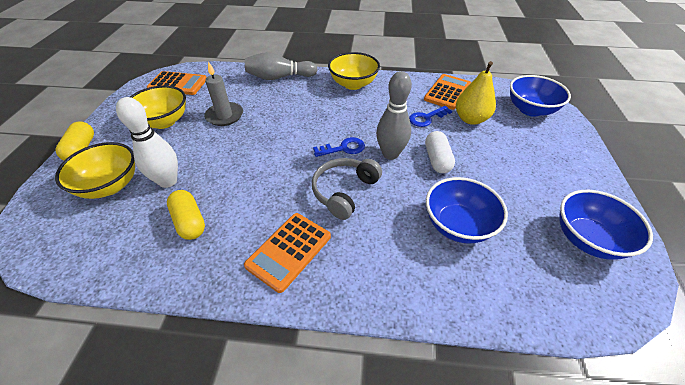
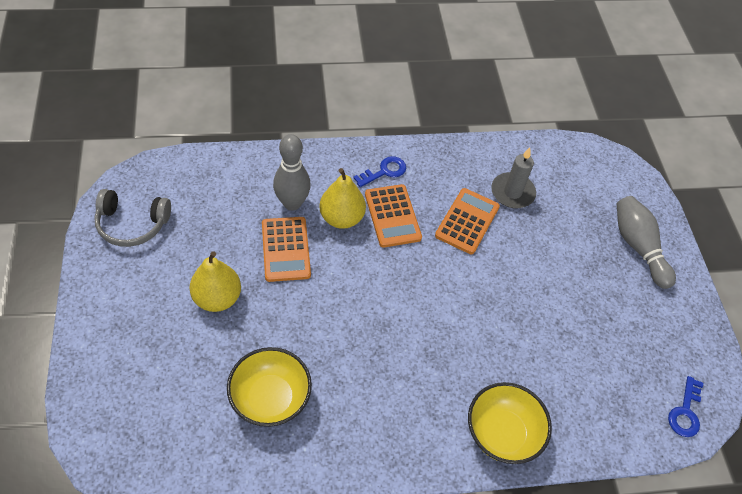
blue bowl: [426,177,508,244] [510,75,571,117] [559,190,653,260] = 3 -> none = 0
white bowling pin: [116,97,178,188] = 1 -> none = 0
white capsule: [425,131,455,173] = 1 -> none = 0
yellow bowl: [55,142,135,199] [130,85,186,129] [328,52,380,90] = 3 -> [227,347,312,427] [468,382,552,464] = 2
yellow capsule: [55,121,94,161] [167,190,205,240] = 2 -> none = 0
yellow pear: [456,61,496,125] = 1 -> [190,251,241,312] [319,168,366,229] = 2

